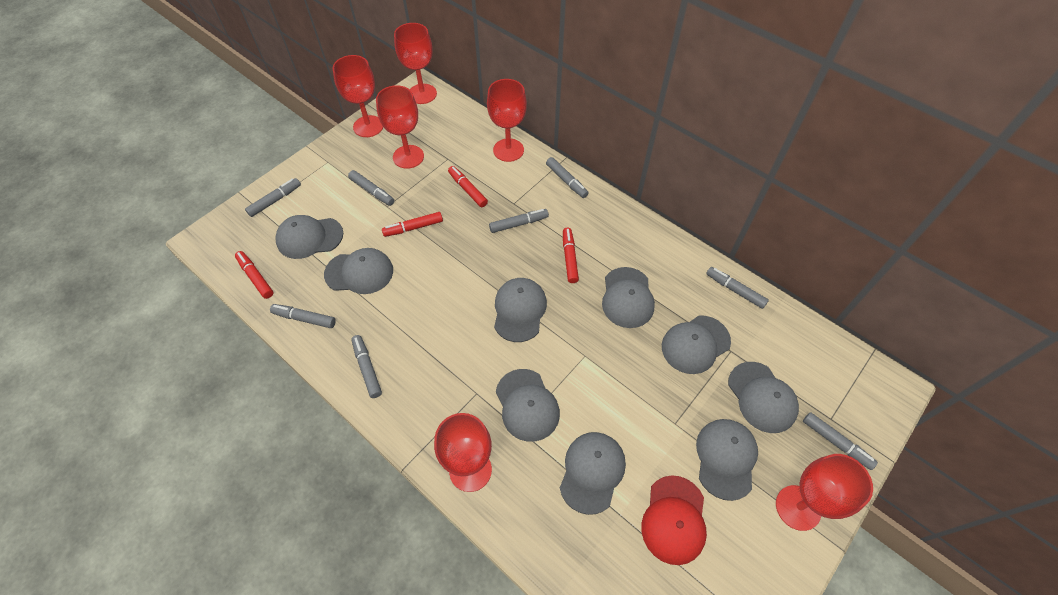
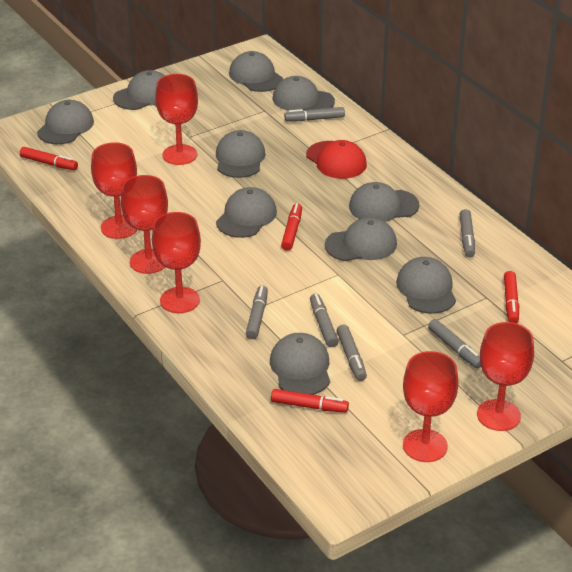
grey cap: [275,215,343,259] [324,248,393,294] [494,278,547,342] [496,369,560,442] [560,432,626,515] [602,267,655,328] [662,315,731,374] [696,419,758,501] [728,362,799,433] = 9 -> [37,100,94,144] [113,70,165,110] [216,130,266,178] [216,187,277,238] [229,51,283,92] [270,333,330,395] [273,76,335,111] [325,217,397,261] [349,182,420,222] [396,257,456,314] = 10
grey marker: [245,178,301,217] [270,304,336,328] [348,170,394,206] [351,335,382,398] [489,209,549,233] [546,157,588,198] [706,267,769,309] [803,412,878,470] = 8 -> [246,285,268,339] [284,107,345,121] [310,294,338,347] [337,325,367,381] [428,319,481,368] [460,209,475,257] = 6

